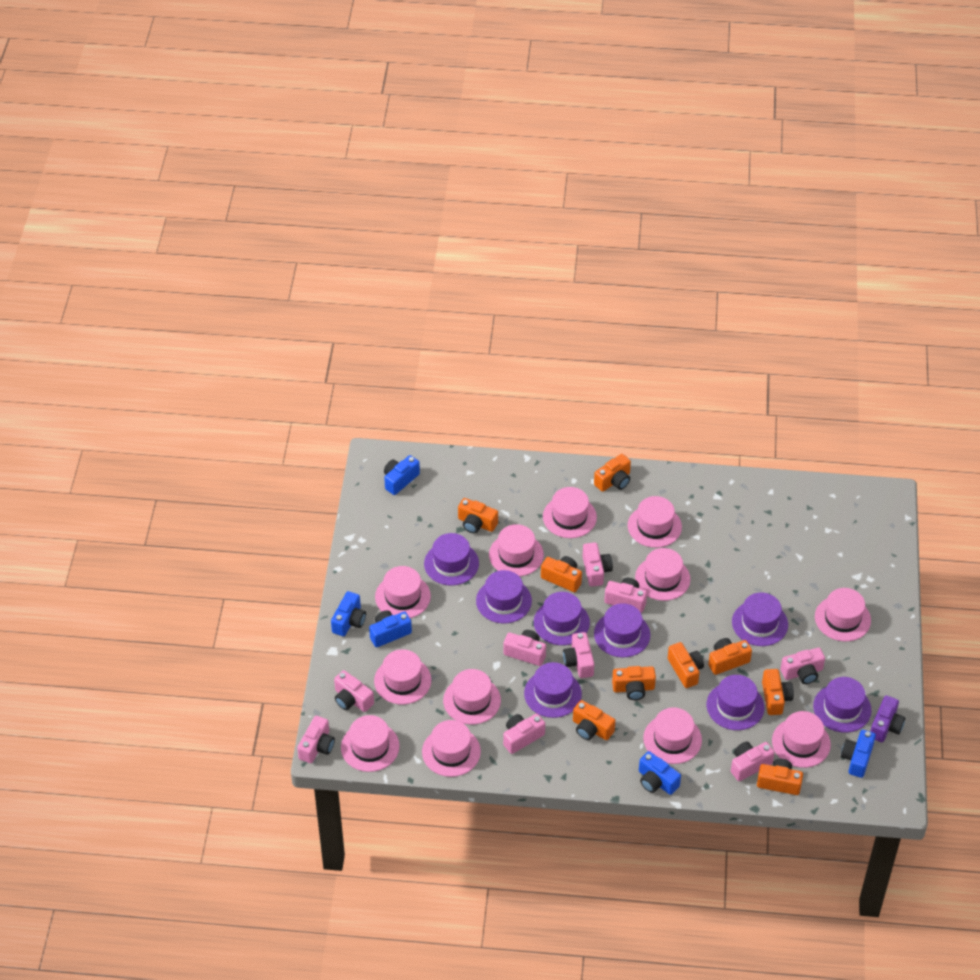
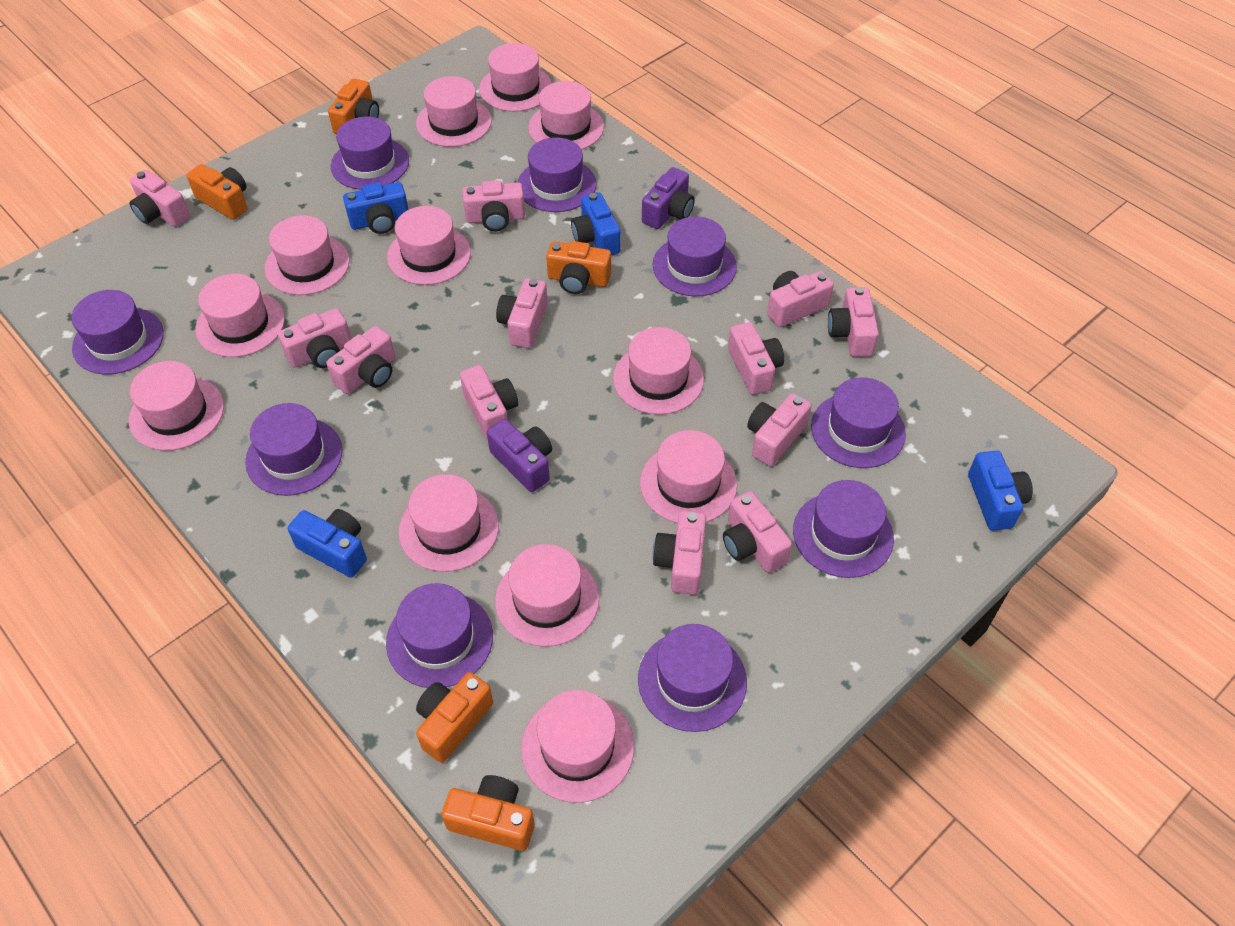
blue camera: [331,591,366,636] [369,610,412,647] [384,455,420,495] [639,751,681,795] [841,730,876,778] = 5 -> [288,509,367,577] [343,182,409,234] [571,192,621,255] [968,451,1033,531] = 4
orange camera: [458,498,498,534] [541,556,582,592] [573,700,615,740] [594,454,631,492] [612,666,656,700] [668,642,704,688] [708,638,752,675] [757,758,803,795] [762,669,794,715] = 9 -> [187,164,247,220] [328,79,379,134] [416,672,493,763] [441,775,535,851] [546,241,611,294] = 5
pink camera: [297,716,335,763] [334,670,374,712] [503,630,546,666] [503,714,545,754] [563,632,594,678] [583,542,613,587] [604,578,647,613] [731,742,775,781] [780,648,825,684] = 9 -> [130,170,190,227] [278,308,351,368] [326,326,395,394] [460,365,518,439] [463,180,525,231] [496,278,548,348] [653,511,706,595] [723,491,792,573] [728,322,784,395] [747,393,812,466] [767,271,834,327] [828,287,879,357] = 12
purple camera: [870,695,905,742] = 1 -> [487,419,552,492] [642,167,695,229] = 2
purple hat: [424,533,479,586] [476,570,532,623] [524,662,582,718] [534,592,590,645] [594,603,650,658] [707,675,764,730] [732,592,788,646] [813,677,872,733] = 8 -> [71,290,164,375] [245,403,342,496] [331,117,409,190] [386,583,493,688] [518,137,597,212] [638,624,747,732] [653,216,737,297] [793,480,894,578] [811,377,906,468] = 9

